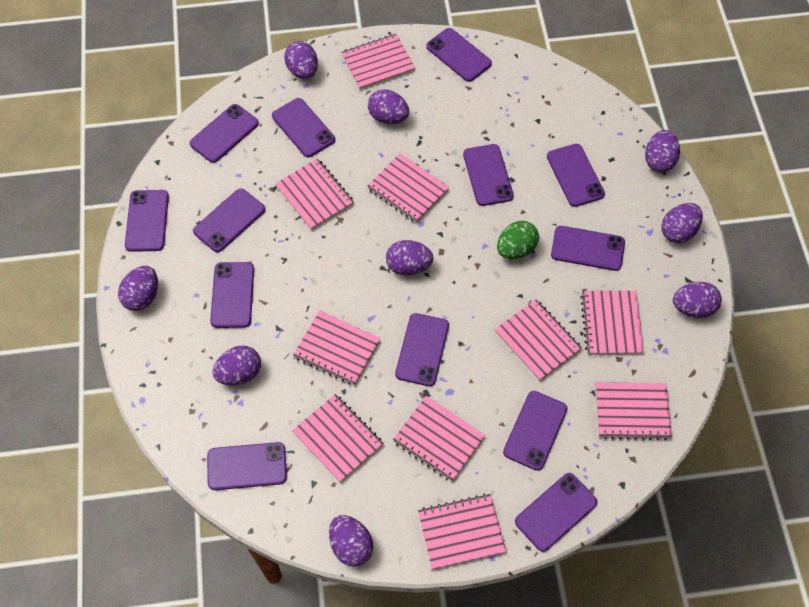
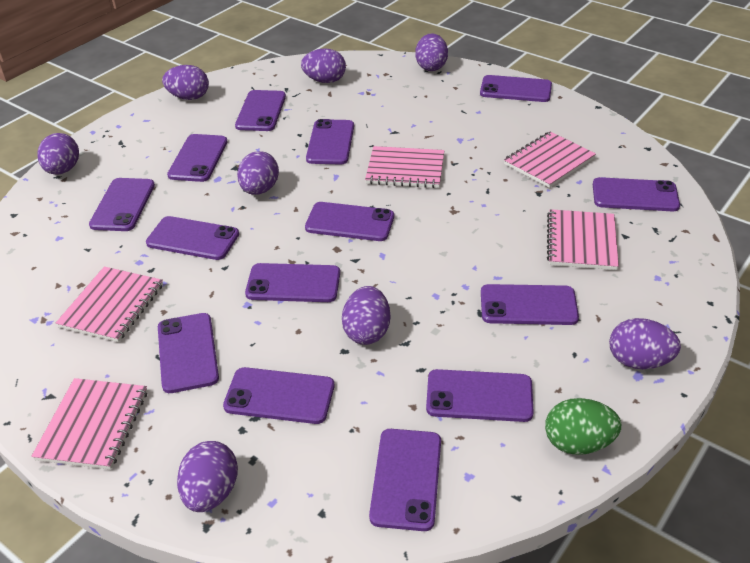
pink notebook: [275,158,354,230] [292,394,384,483] [293,311,381,385] [341,34,415,89] [367,153,449,223] [393,396,485,481] [418,494,506,570] [495,299,582,381] [580,291,644,355] [595,382,672,440] = 10 -> [31,378,147,470] [56,267,163,342] [365,146,444,188] [504,131,596,188] [547,209,619,270] = 5
purple egg: [118,266,158,311] [212,346,261,385] [284,41,318,79] [329,515,373,567] [368,89,409,124] [386,240,433,276] [645,130,680,172] [661,203,703,243] [673,282,722,318] = 9 -> [37,133,79,175] [162,65,209,100] [177,441,238,512] [237,151,279,195] [301,48,346,83] [342,286,390,345] [415,33,448,71] [609,318,681,369] = 8
purple phone: [125,190,169,252] [190,104,259,163] [193,189,265,252] [207,442,287,490] [210,262,254,328] [272,98,335,157] [395,313,449,386] [426,28,492,82] [463,144,514,206] [503,391,568,471] [515,473,597,552] [547,144,605,207] [551,226,625,271] = 13 -> [89,178,155,231] [146,216,239,260] [158,313,219,393] [167,134,227,182] [223,367,334,424] [235,90,286,131] [245,263,340,302] [305,202,394,241] [306,119,354,164] [369,429,441,531] [426,369,534,422] [480,75,552,102] [481,284,579,325] [593,177,680,211] = 14

